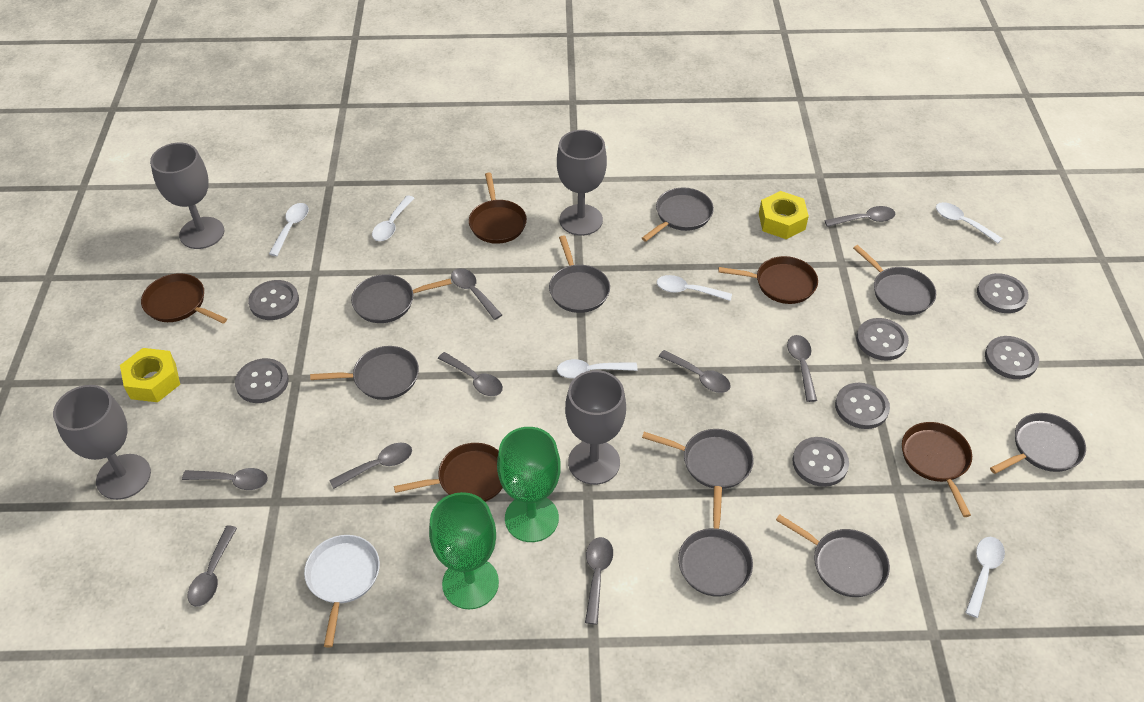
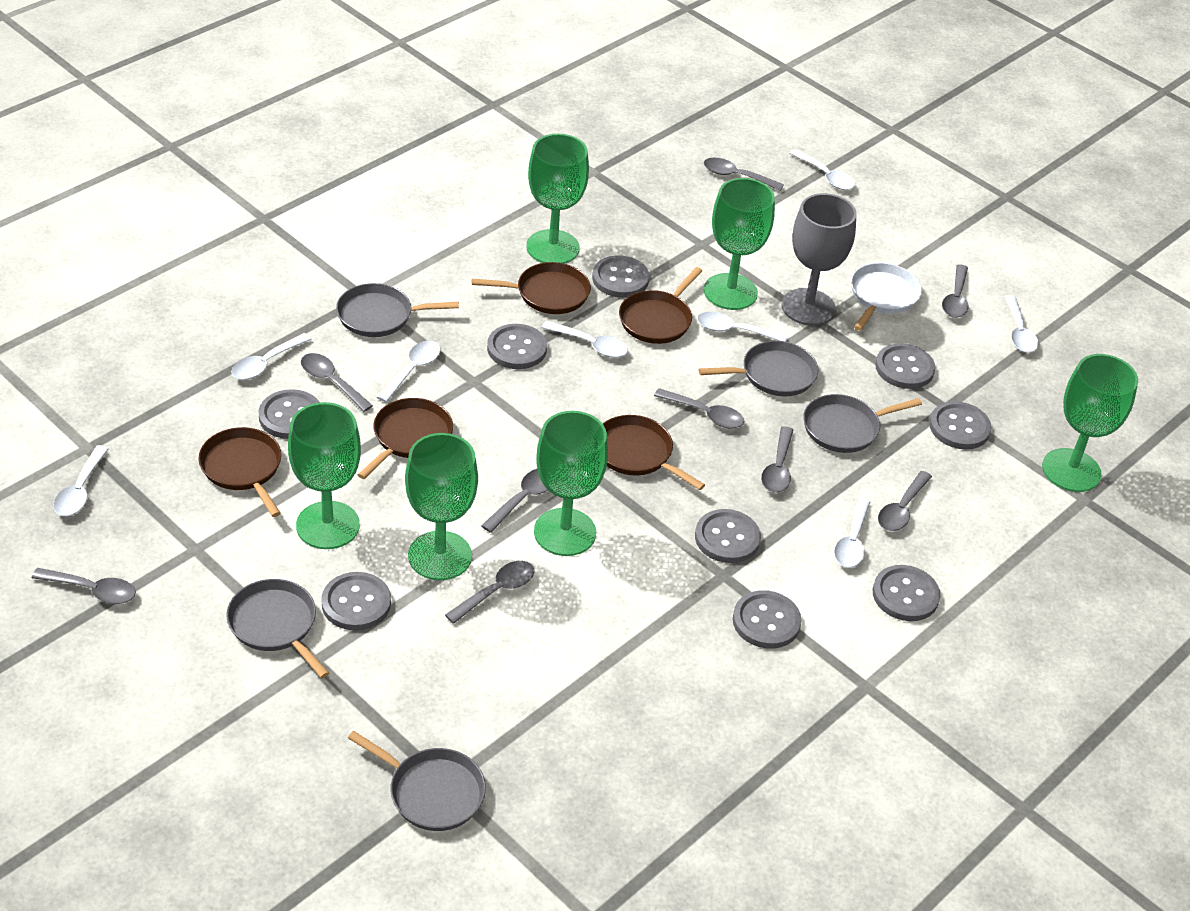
green goblet: [429,492,499,609] [497,427,561,542] = 2 -> [288,402,361,549] [405,433,478,580] [526,134,589,264] [534,411,608,556] [704,178,775,310] [1042,354,1138,492] = 6
grey button: [235,358,289,403] [248,280,299,320] [792,437,849,487] [835,383,890,429] [856,318,909,361] [977,273,1029,313] [985,336,1039,379] = 7 -> [259,389,319,439] [321,572,391,630] [487,324,547,369] [592,255,650,298] [695,509,761,563] [733,590,802,649] [873,565,940,621] [875,343,935,389] [929,401,992,449] = 9
grey goblet: [53,385,151,500] [150,143,224,249] [557,130,607,236] [565,370,626,485] = 4 -> [781,193,857,326] = 1
grey pan: [310,346,419,400] [351,274,452,323] [549,235,610,313] [642,187,714,242] [642,429,754,489] [678,486,753,597] [776,514,890,597] [853,245,936,315] [990,413,1086,474] = 9 -> [226,579,329,678] [336,283,459,337] [348,731,486,831] [699,341,818,397] [803,394,922,453] = 5
white spoon: [269,203,309,256] [372,195,414,241] [557,359,638,378] [657,275,732,301] [936,202,1003,243] [965,537,1005,618] = 6 -> [53,445,109,516] [231,333,312,380] [377,341,441,402] [542,321,628,358] [697,312,787,342] [790,149,855,190] [834,497,870,568] [1004,295,1038,353] = 8
yellow nut: [120,348,180,402] [759,191,809,239] = 2 -> none = 0

